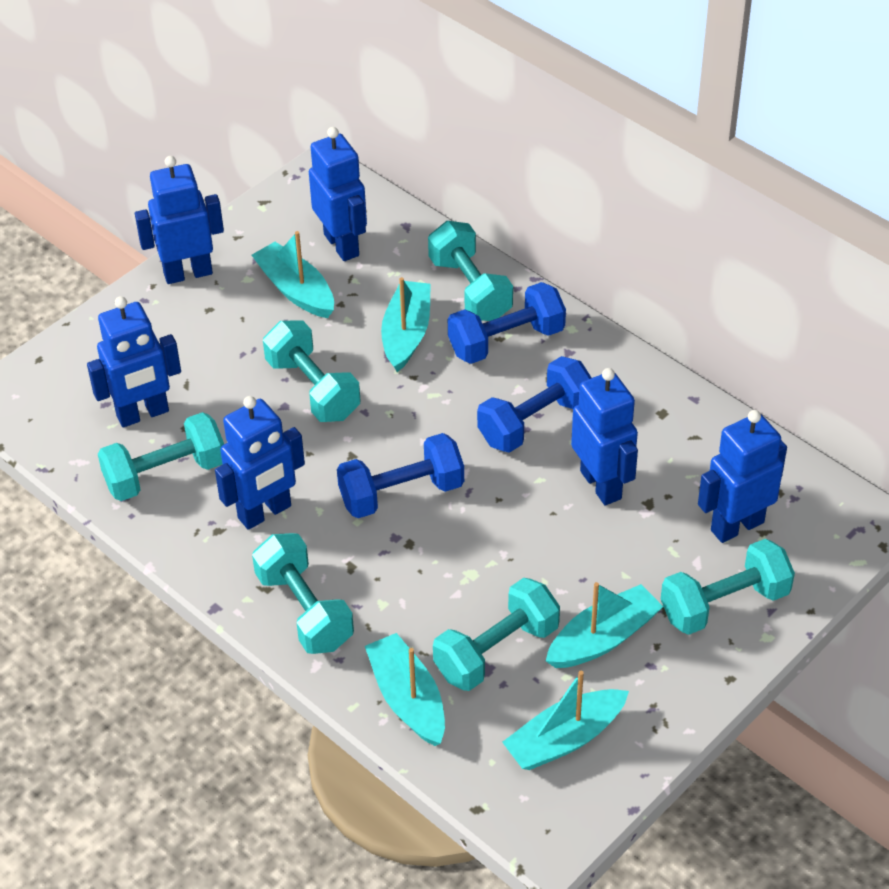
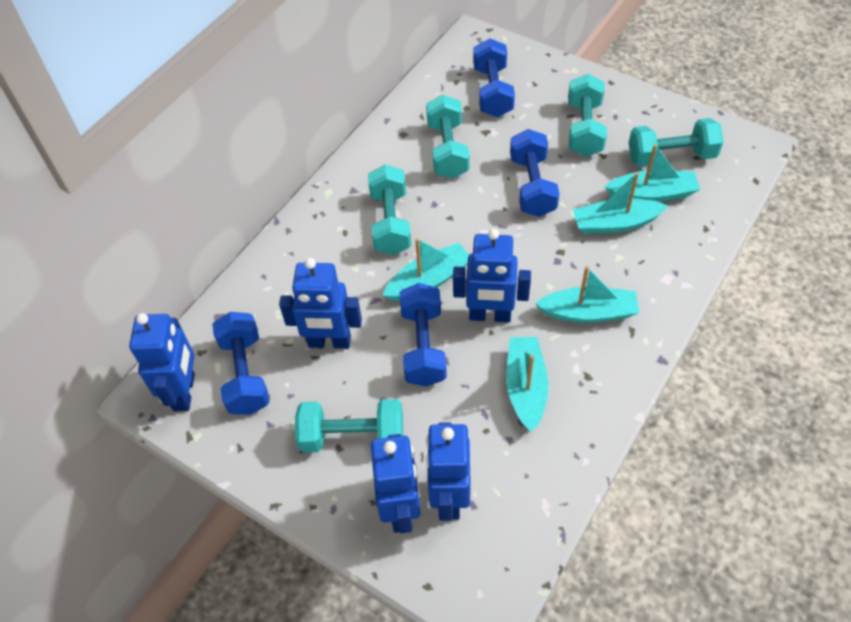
blue dumbbell: [337,433,464,518] [448,282,566,364] [477,356,592,453] = 3 -> [212,312,269,415] [399,283,447,387] [473,38,515,117] [510,129,560,217] = 4
blue robot: [87,296,181,427] [135,156,224,284] [215,396,305,530] [309,127,367,261] [571,368,638,505] [698,410,787,543] = 6 -> [129,313,195,411] [279,258,362,349] [371,434,421,533] [426,422,471,521] [453,229,531,323] = 5
turquoise dumbbell: [98,412,224,501] [252,533,354,654] [263,320,360,422] [428,221,513,321] [433,578,560,691] [661,539,795,635] = 6 -> [295,399,403,453] [368,165,411,255] [426,95,470,179] [568,74,607,157] [629,118,724,167] = 5

